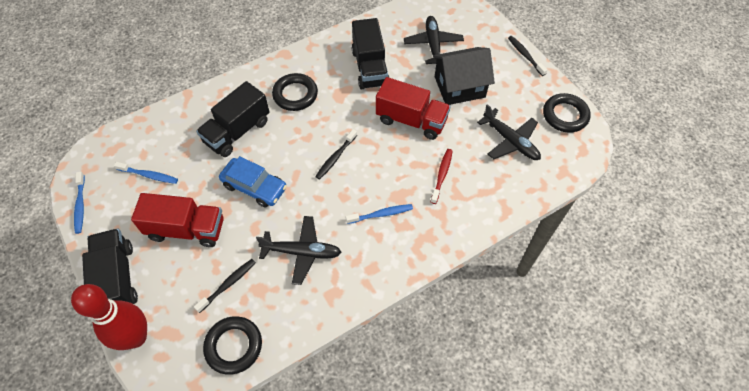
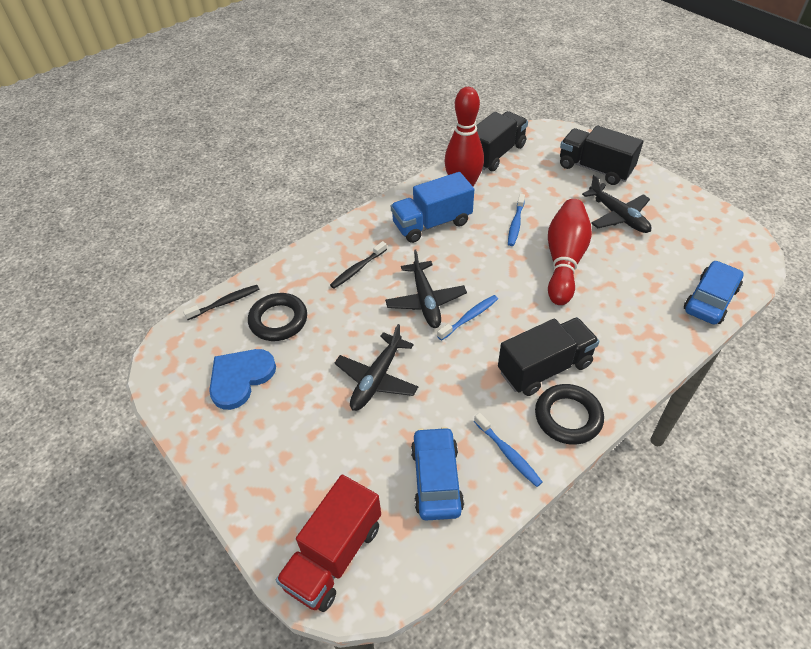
black house: [433,47,495,105] = 1 -> none = 0
black ring: [203,316,262,375] [272,73,318,111] [543,93,591,133] = 3 -> [248,293,307,341] [535,384,604,445] = 2
black toothbrush: [194,259,256,313] [315,129,357,180] [508,36,547,76] = 3 -> [183,285,259,320] [330,241,387,289] = 2
blue car: [219,156,287,208] = 1 -> [411,427,464,521] [684,261,744,325] = 2
blue heart: none = 0 -> [209,349,276,410] = 1
blue truck: none = 0 -> [391,172,474,243] = 1
red bowling pin: [71,284,147,350] = 1 -> [444,87,484,187] [548,199,592,305] = 2
red toothbrush: [431,149,452,204] = 1 -> none = 0
red truck: [131,193,224,247] [376,77,451,140] = 2 -> [276,475,381,612] = 1

